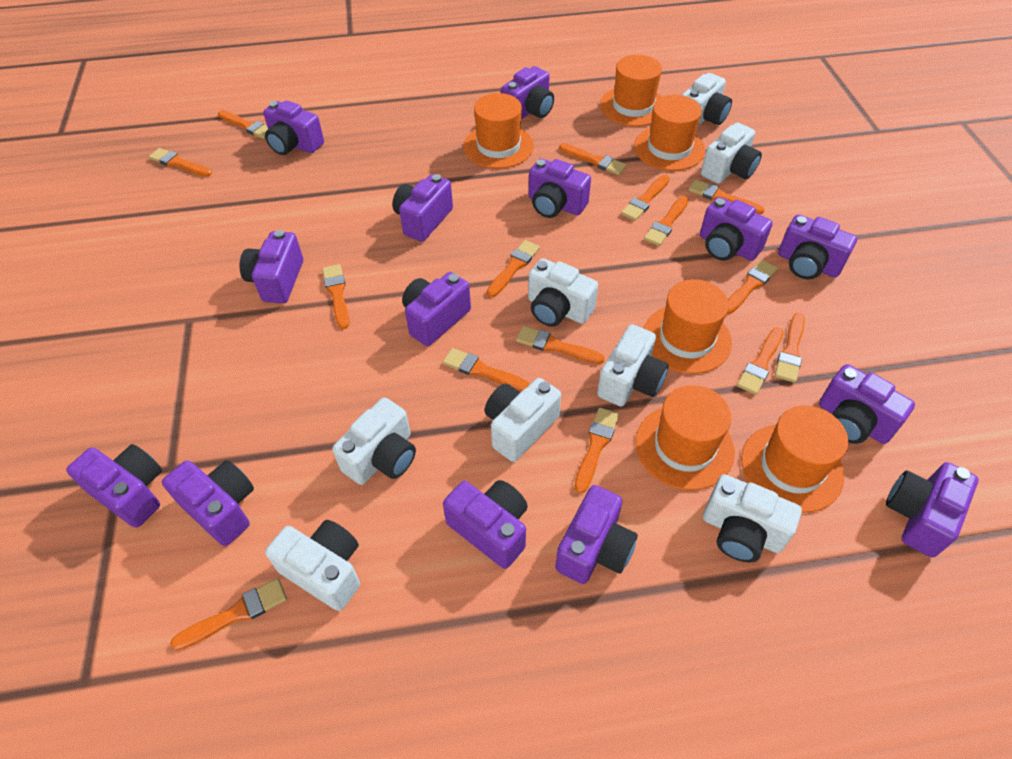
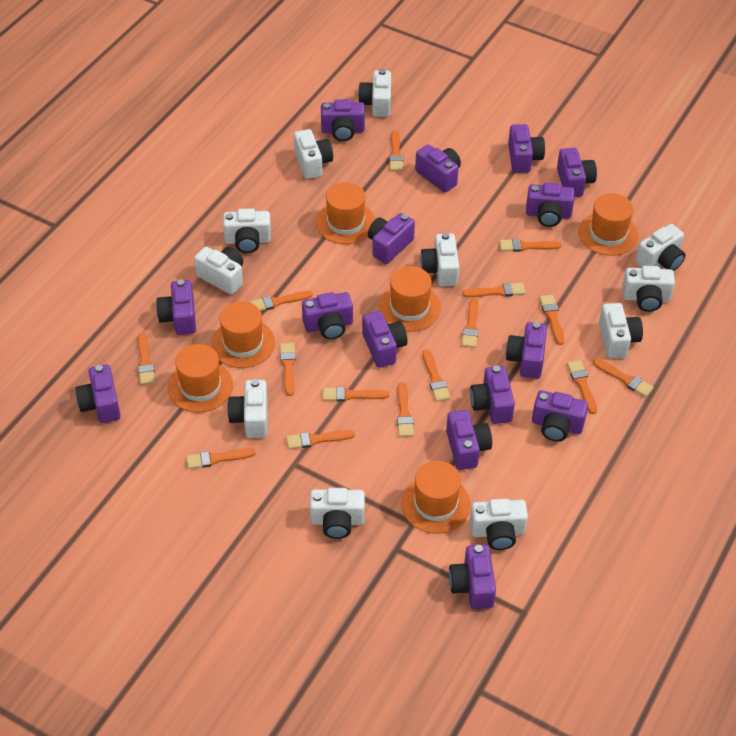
purple camera: [66,444,162,528] [162,460,254,546] [240,230,303,304] [263,100,324,155] [393,174,453,242] [402,272,471,346] [443,480,528,569] [501,66,554,119] [529,159,591,218] [555,485,638,584] [700,197,773,261] [778,215,857,279] [819,364,915,444] [886,462,979,557] = 14 -> [75,364,121,423] [156,279,196,335] [302,292,353,340] [321,99,365,141] [362,311,407,368] [368,213,415,264] [415,144,461,192] [446,410,492,470] [449,545,496,609] [470,366,515,424] [506,322,547,379] [508,124,545,173] [526,183,574,227] [532,390,588,441] [557,148,597,197] = 15
white camera: [265,520,360,611] [332,398,416,485] [485,378,561,462] [528,258,598,327] [597,324,669,407] [682,73,732,126] [701,123,762,184] [703,474,802,563] = 8 -> [194,247,243,295] [223,208,271,253] [227,379,268,438] [294,129,333,179] [310,488,365,539] [358,69,391,117] [420,233,459,286] [470,499,528,550] [599,303,643,358] [622,266,675,312] [636,224,685,271] = 11

